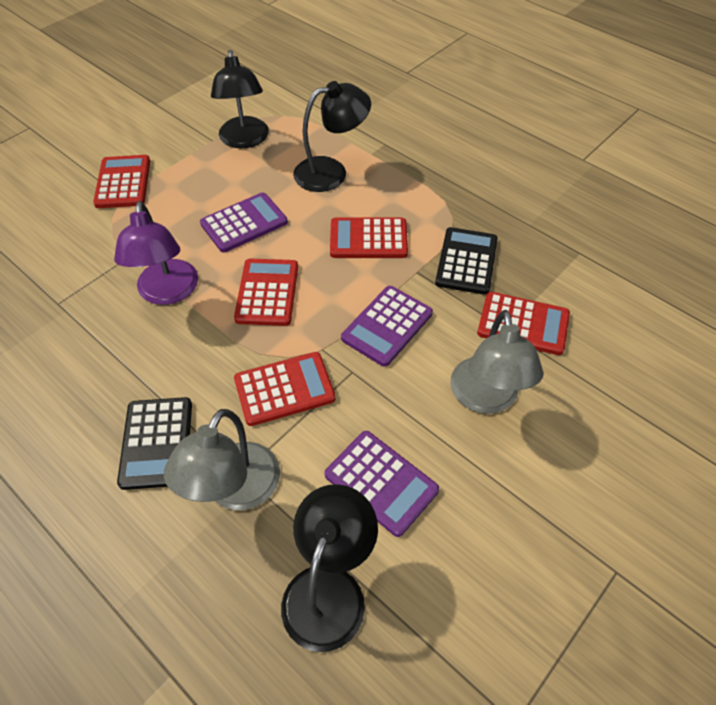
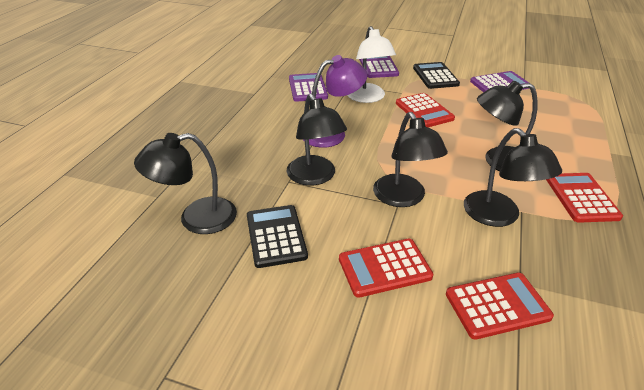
black lamp: [211,50,269,148] [281,484,378,652] [293,81,371,192] = 3 -> [134,133,237,234] [287,94,347,186] [373,112,448,207] [464,128,562,227] [477,81,538,171] = 5
grey lamp: [164,409,280,510] [451,310,543,414] = 2 -> none = 0
red calculator: [93,155,150,208] [234,259,298,326] [234,352,336,426] [330,218,408,258] [477,292,570,355] = 5 -> [339,239,433,298] [396,93,455,127] [446,273,554,340] [546,173,623,223] = 4
white lamp: none = 0 -> [347,26,396,103] = 1

